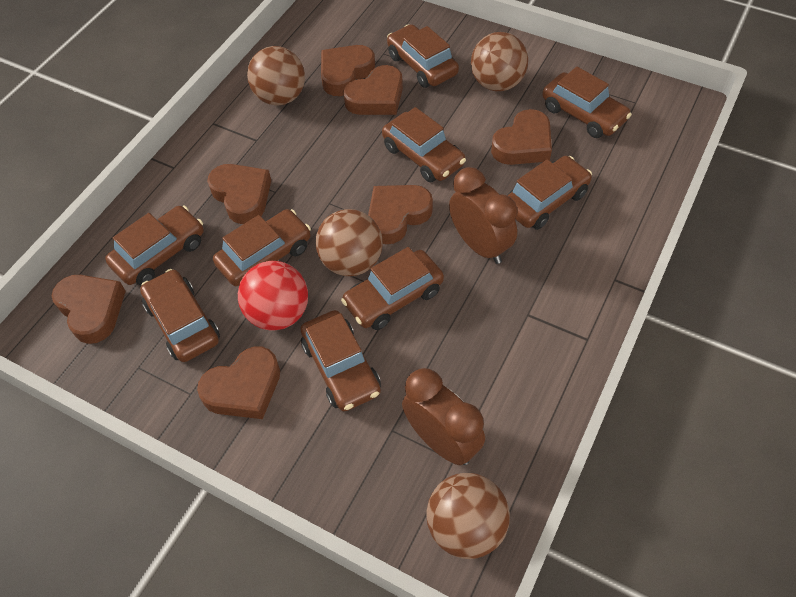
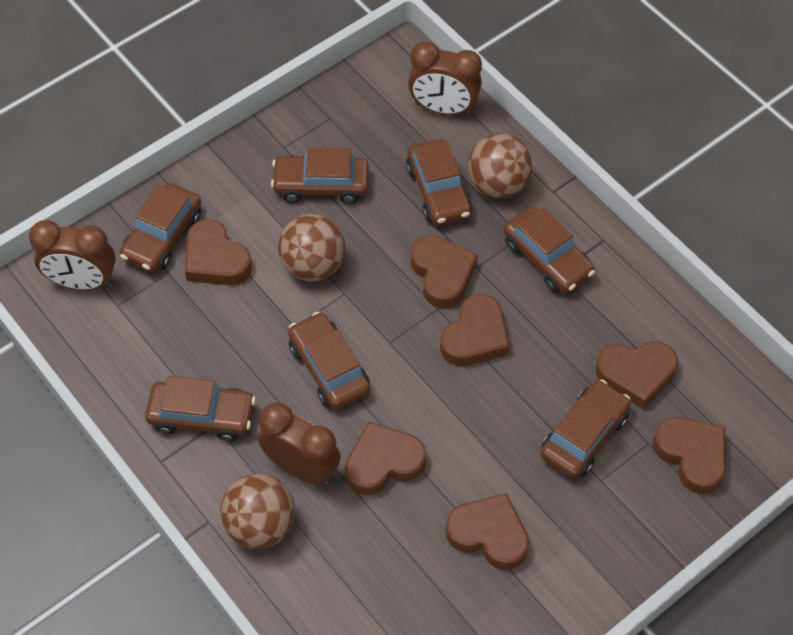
brown ball: [247,46,305,106] [315,209,383,276] [426,473,510,559] [471,32,528,91] = 4 -> [220,474,295,549] [278,214,345,281] [467,133,532,198] = 3
brown car: [105,206,204,285] [140,269,220,362] [213,209,311,286] [300,310,381,411] [341,247,444,330] [382,107,466,182] [387,24,459,88] [507,156,592,230] [542,67,632,138] = 9 -> [120,183,201,272] [145,376,256,441] [271,148,369,204] [288,312,370,409] [406,139,472,225] [503,207,595,293] [540,380,631,478] = 7
brown clock: [402,368,485,465] [449,167,517,264] = 2 -> [29,220,116,290] [258,403,341,485] [408,41,482,115] = 3
red ball: [238,261,308,331] = 1 -> none = 0

